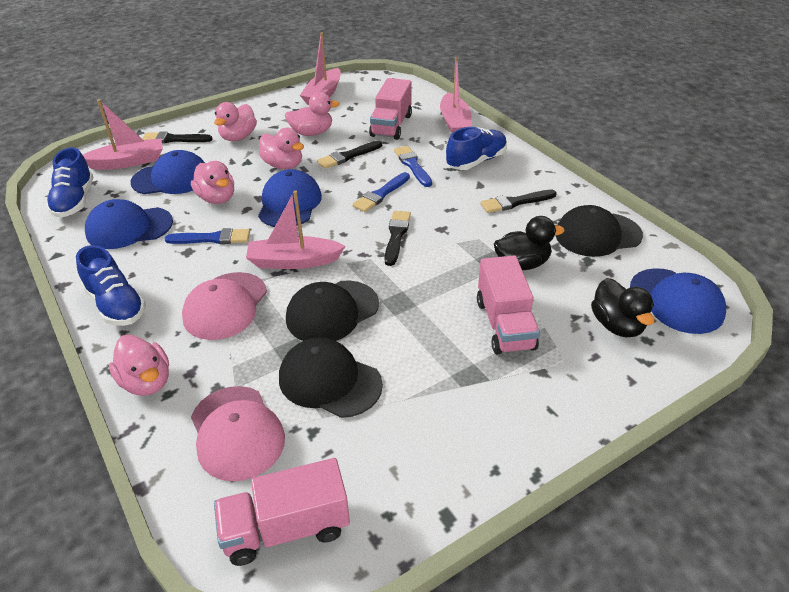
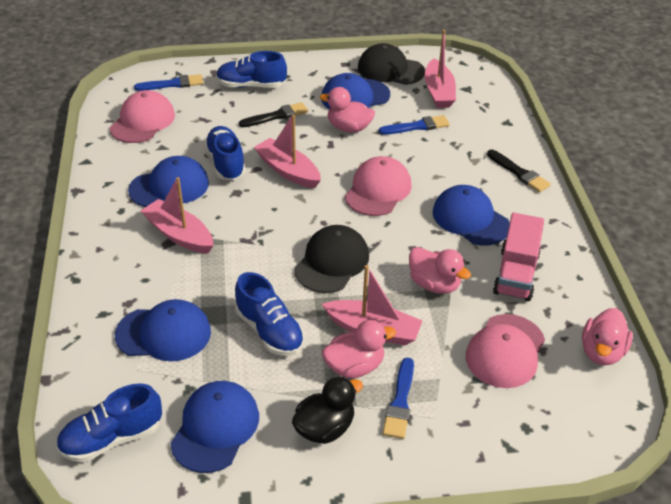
black brush: [142,132,213,143] [317,141,382,169] [385,211,411,266] [481,190,557,213] = 4 -> [239,102,308,127] [487,149,551,192] = 2
black cap: [279,337,383,418] [286,280,379,341] [555,205,643,257] = 3 -> [294,225,369,293] [358,43,425,85] = 2
black duck: [494,216,564,270] [591,278,655,337] = 2 -> [292,376,363,444] = 1
blue cap: [85,199,173,249] [131,150,205,194] [258,169,322,227] [630,268,726,334] = 4 -> [115,299,211,361] [128,156,209,207] [170,381,259,473] [321,73,390,109] [433,185,510,246] = 5
blue shoe: [46,147,93,218] [76,245,146,326] [446,127,507,170] = 3 -> [56,383,162,462] [204,126,246,180] [216,51,287,88] [235,272,304,356] = 4
pink cap: [182,272,267,340] [191,386,285,481] = 2 -> [110,90,175,143] [345,156,411,216] [466,314,545,388] = 3
pink duck: [109,335,169,396] [191,161,234,204] [214,102,257,141] [259,128,304,169] [285,92,340,136] = 5 -> [320,87,375,133] [322,320,396,378] [409,247,471,294] [582,308,633,365] = 4
pink truck: [214,458,350,566] [369,78,412,140] [477,255,540,354] = 3 -> [493,213,544,301] = 1

